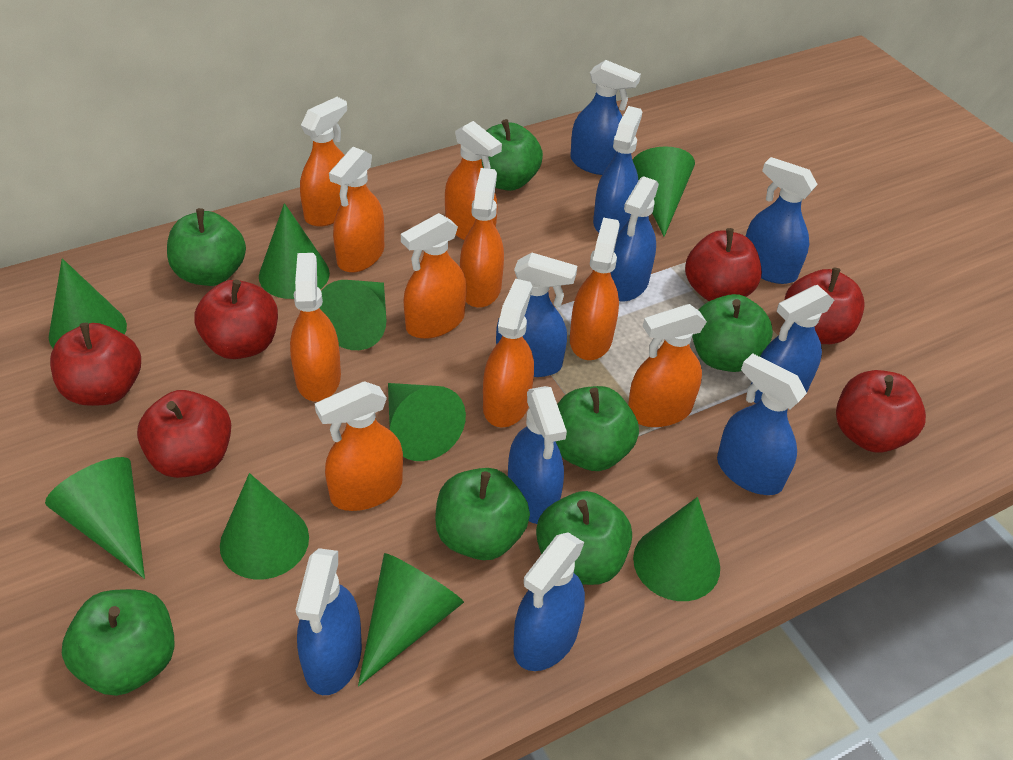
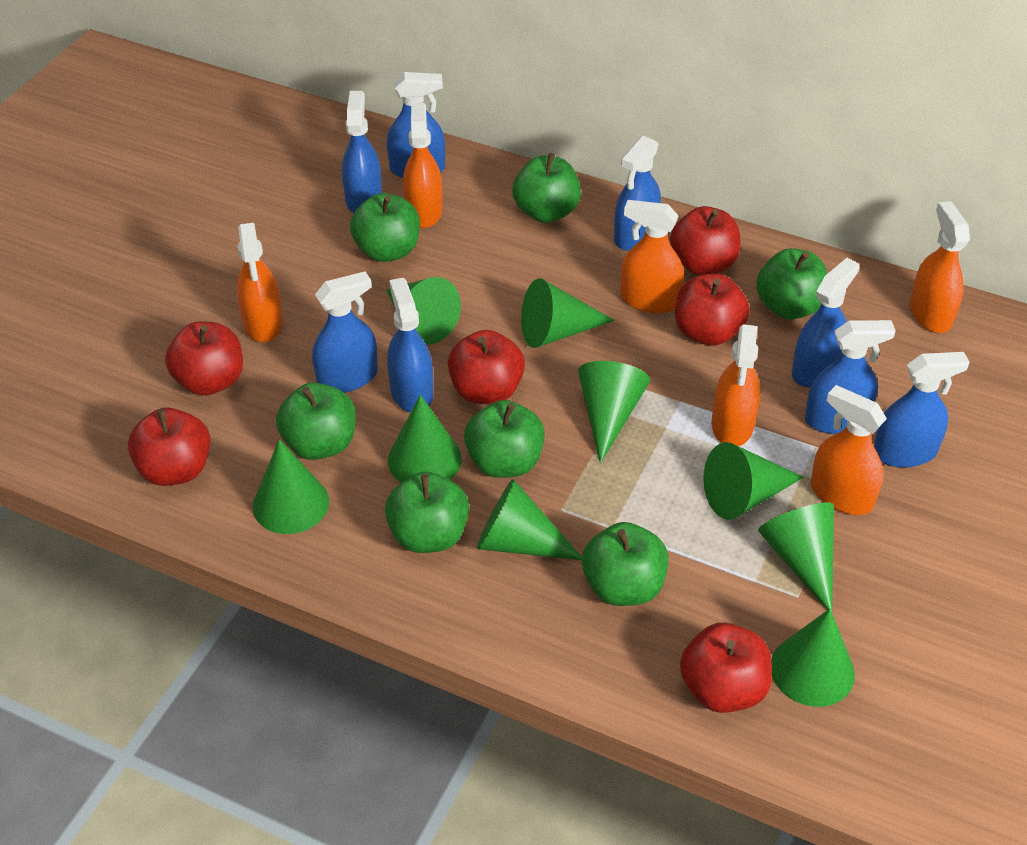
blue spray bottle: [296,548,362,695] [496,253,577,377] [508,386,567,524] [513,532,585,671] [570,60,641,175] [593,106,642,233] [610,176,659,301] [717,353,807,495] [746,157,818,284] [751,285,834,403] = 10 -> [312,272,378,393] [342,91,382,213] [387,72,445,178] [387,278,433,413] [614,136,661,251] [792,258,859,387] [805,320,896,434] [874,352,970,468] = 8
orange spray bottle: [290,253,341,402] [300,97,347,227] [315,381,403,511] [329,147,384,273] [401,213,467,339] [445,121,502,240] [460,168,504,308] [483,279,534,428] [570,217,620,360] [628,304,707,427] = 10 -> [237,223,283,342] [403,102,442,228] [620,200,684,313] [712,324,760,446] [811,385,887,515] [910,201,970,333] = 6

